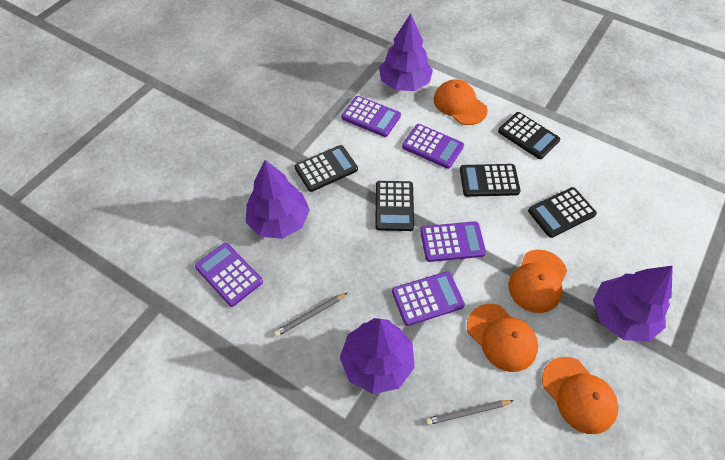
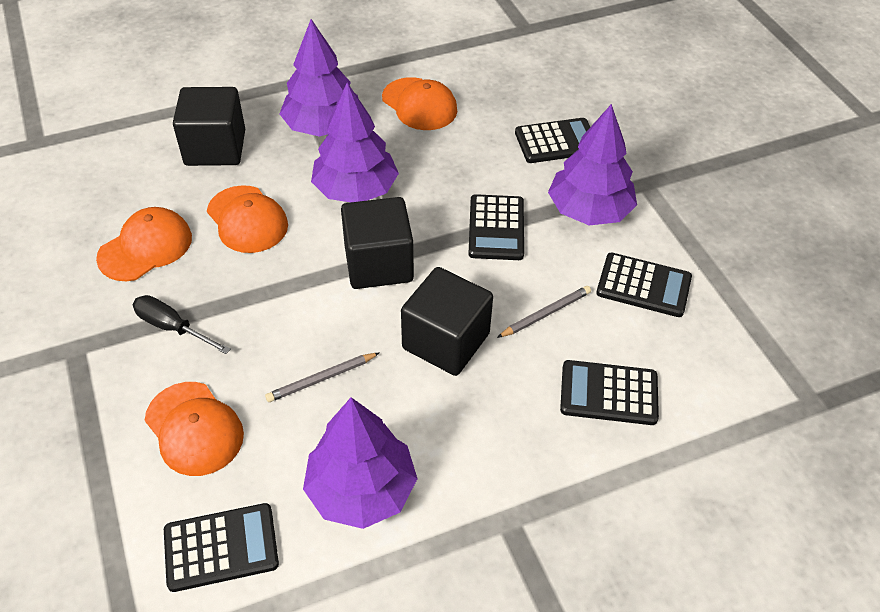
black cube: none = 0 -> [173,87,245,166] [341,197,414,289] [401,267,493,376] = 3
black screwdriver: none = 0 -> [133,295,231,354] = 1
purple calculator: [195,243,263,307] [341,96,401,137] [392,271,465,326] [402,124,464,169] [420,221,486,262] = 5 -> none = 0

